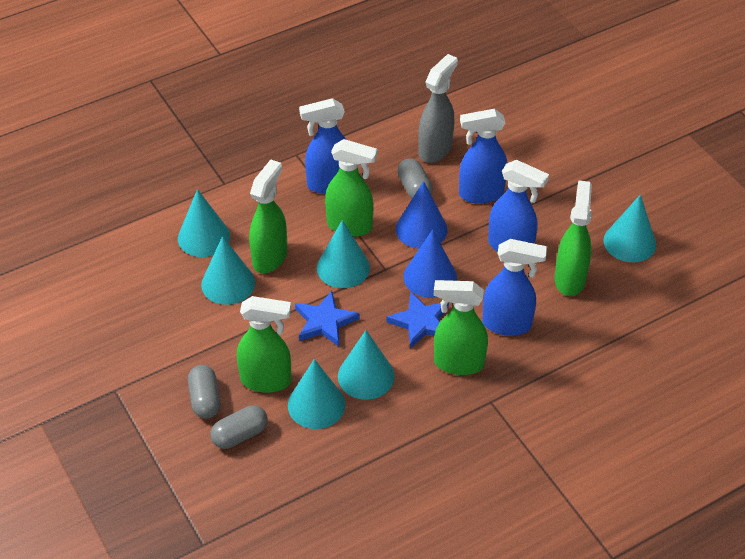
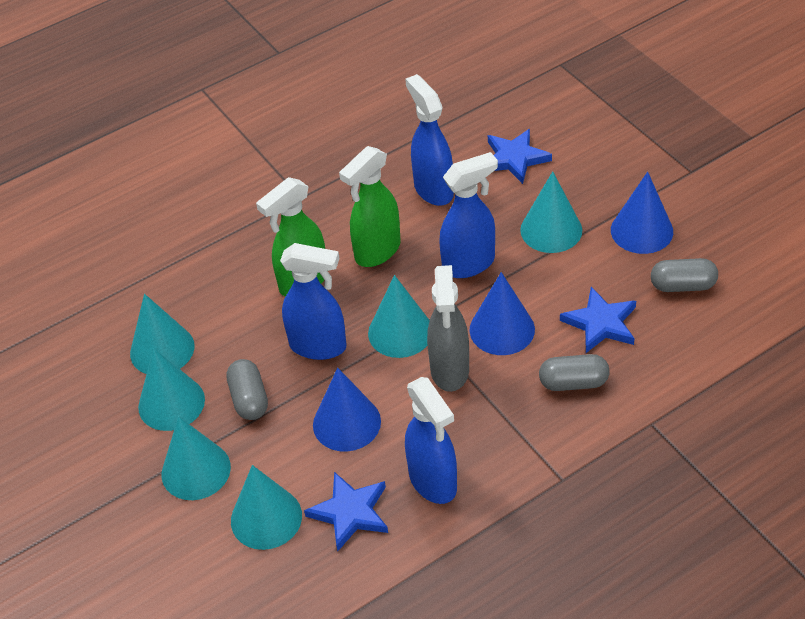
blue cone: [396,181,448,249] [403,229,457,298] = 2 -> [313,368,381,452] [469,272,535,355] [611,172,673,254] = 3
blue star: [295,291,360,346] [386,291,449,349] = 2 -> [304,472,388,551] [488,129,552,184] [560,287,636,353] = 3
green spray bottle: [237,296,291,393] [249,159,287,273] [325,139,378,237] [433,280,488,375] [555,180,592,296] = 5 -> [256,177,325,297] [339,146,401,267] = 2

